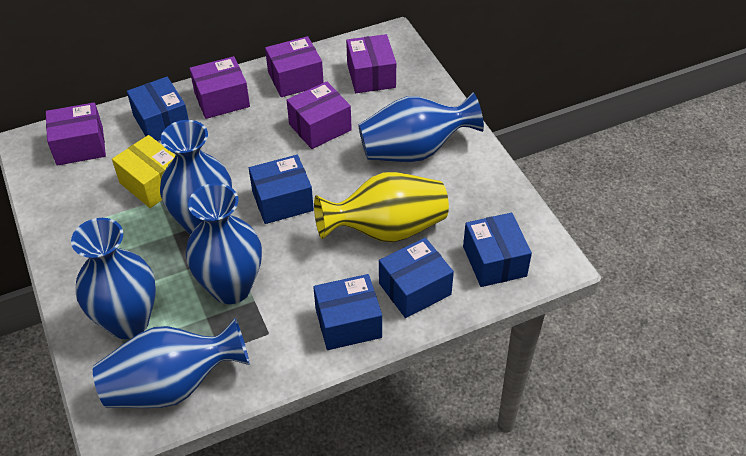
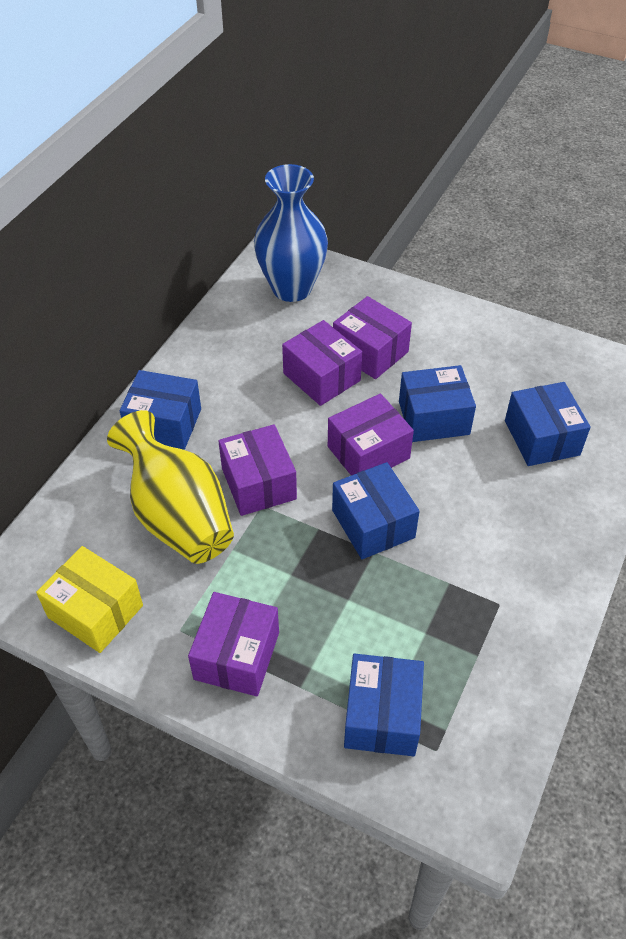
blue vase: [71,218,156,339] [93,318,250,408] [160,120,232,235] [186,183,262,304] [358,92,484,162] = 5 -> [254,164,328,302] = 1

